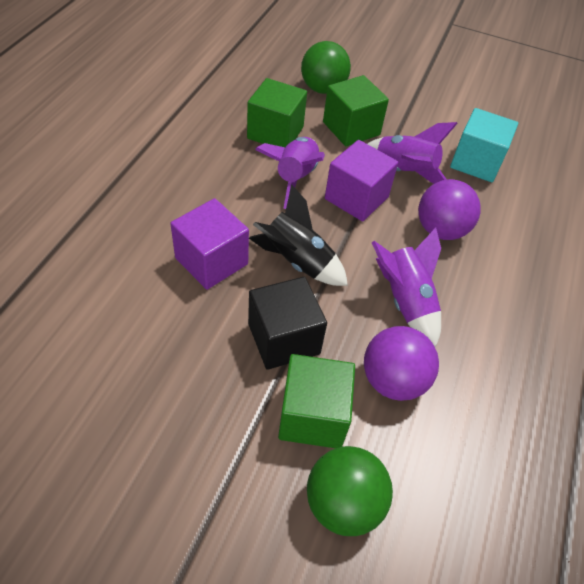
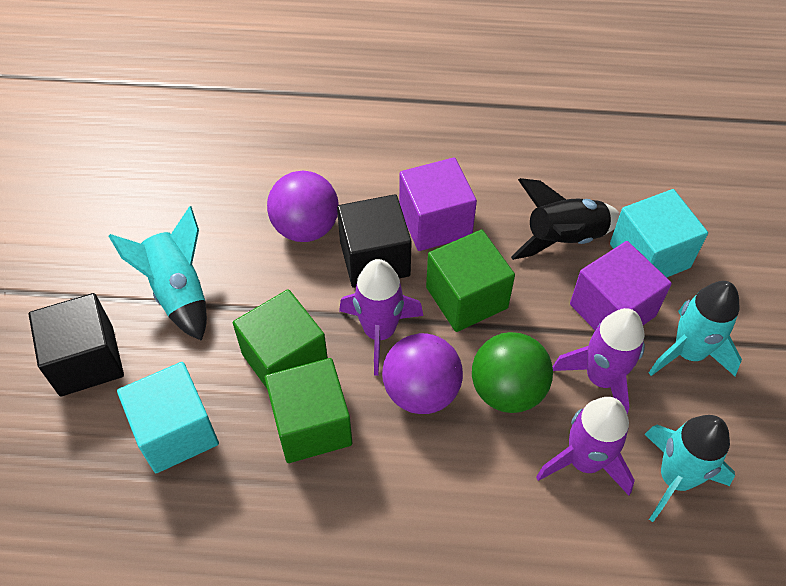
black cube: [248,277,327,370] = 1 -> [29,293,124,397] [337,194,412,288] = 2
green ball: [301,41,351,94] [307,446,393,536] = 2 -> [472,332,553,413] = 1
turquoise cube: [450,108,518,182] = 1 -> [117,362,219,473] [610,189,708,277] = 2
turquoise rocket: none = 0 -> [109,206,207,341] [644,415,735,522] [649,281,742,376] = 3

